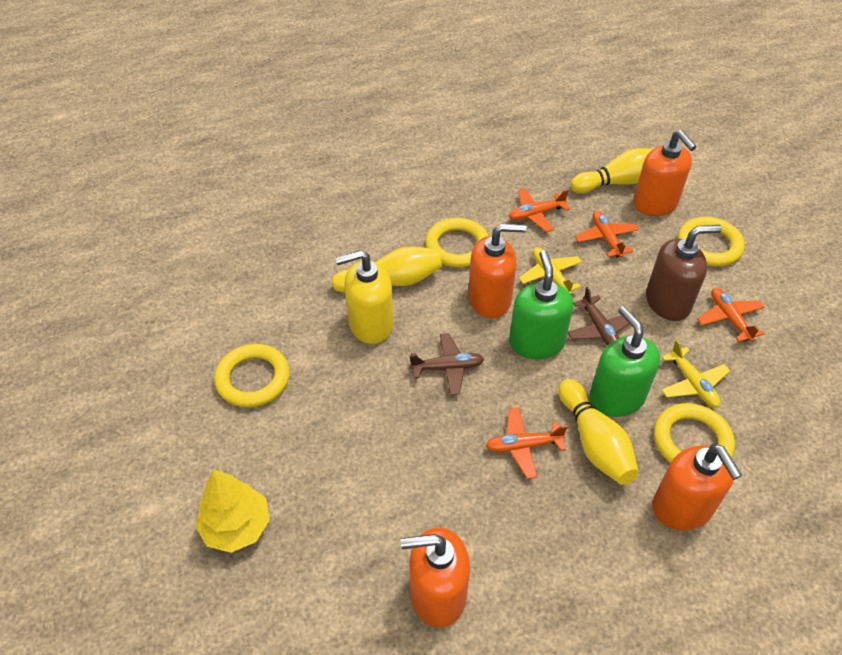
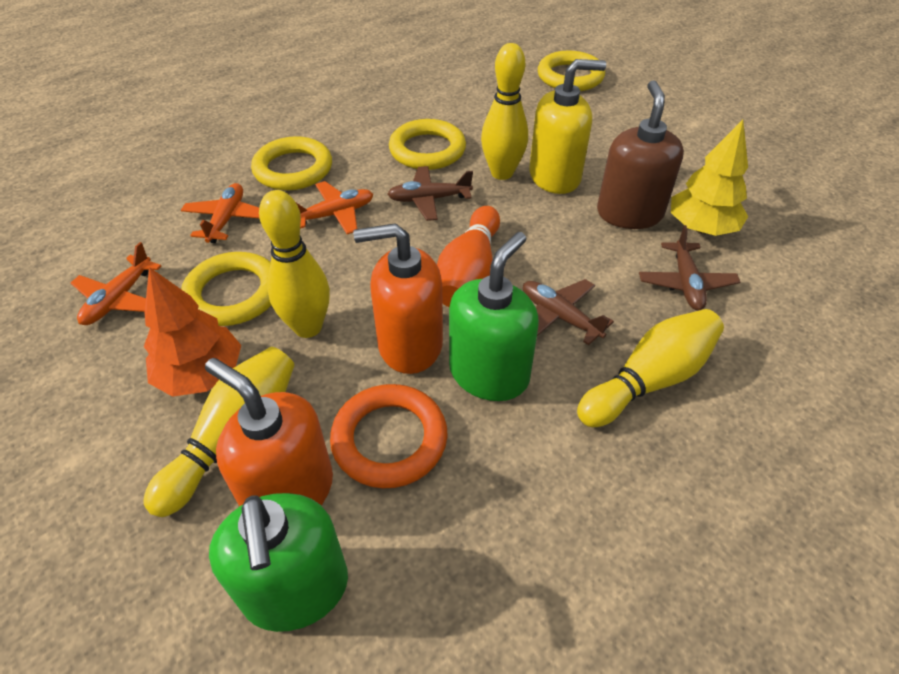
brown plane: [409,333,484,395] [568,287,633,346] = 2 -> [387,166,473,221] [523,279,614,345] [639,225,740,311] = 3
orange bowling pin: none = 0 -> [437,206,500,307] = 1
orange plane: [486,407,568,479] [508,189,570,232] [575,211,639,258] [697,288,764,342] = 4 -> [71,242,161,325] [181,183,260,243] [296,181,373,234] = 3
orange ring: none = 0 -> [330,384,448,488] = 1
orange soap dispenser: [401,527,470,627] [468,224,526,318] [633,130,696,216] [652,444,742,531] = 4 -> [205,358,333,507] [353,223,443,374] = 2
orange tree: none = 0 -> [144,267,241,397] = 1
yellow bowling pin: [332,247,442,293] [558,379,639,485] [571,148,653,193] = 3 -> [143,347,295,517] [259,190,330,338] [481,43,528,180] [577,309,724,427] = 4
yellow plane: [519,247,582,294] [661,340,730,407] = 2 -> none = 0

